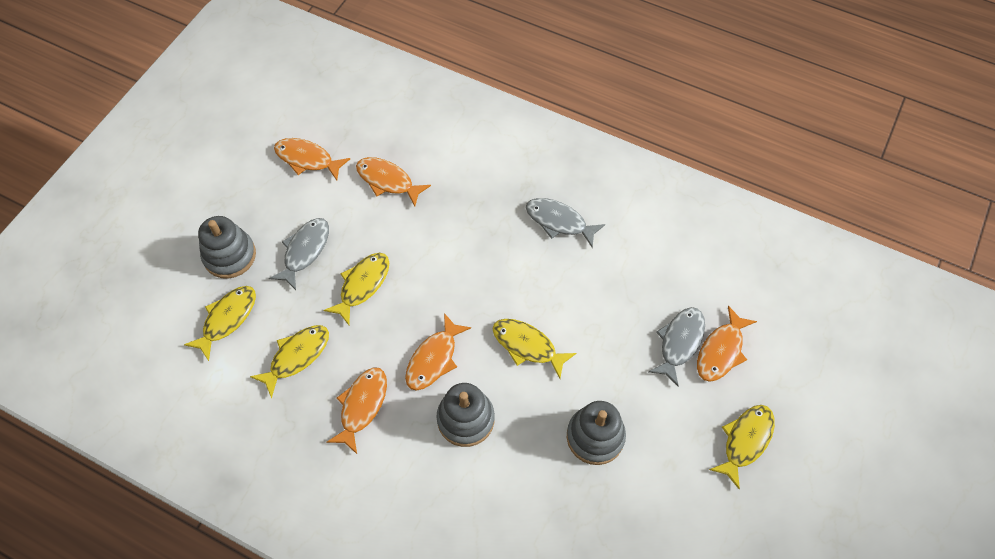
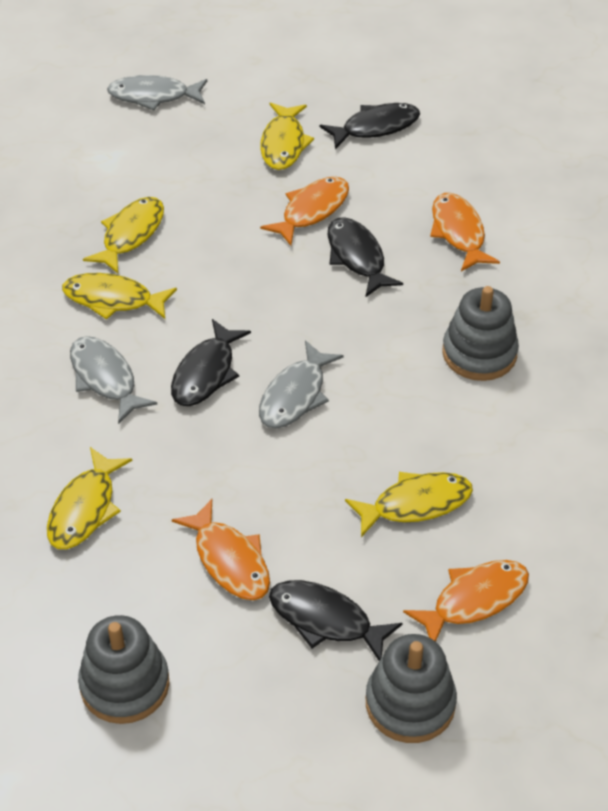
black fish: none = 0 -> [171,319,251,406] [269,580,403,661] [320,103,420,149] [328,217,403,297] = 4
orange fish: [274,138,350,181] [326,367,387,454] [356,157,431,206] [405,313,471,391] [697,306,757,382] = 5 -> [172,499,270,600] [260,177,349,246] [403,560,529,642] [430,193,500,271] = 4

